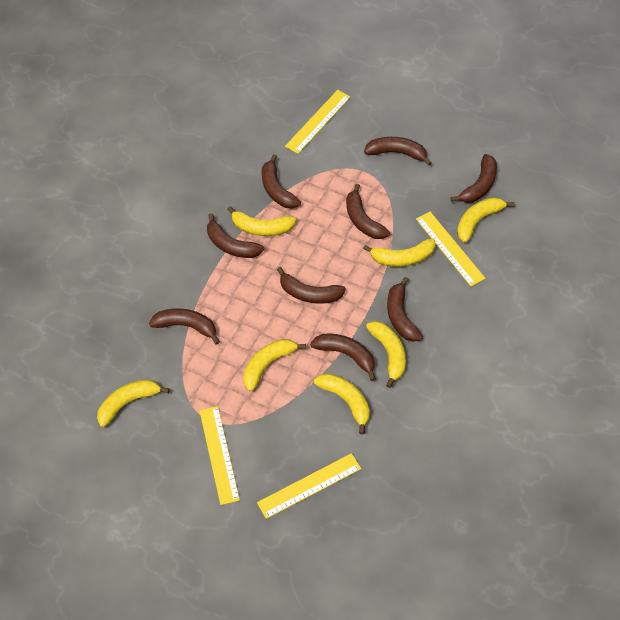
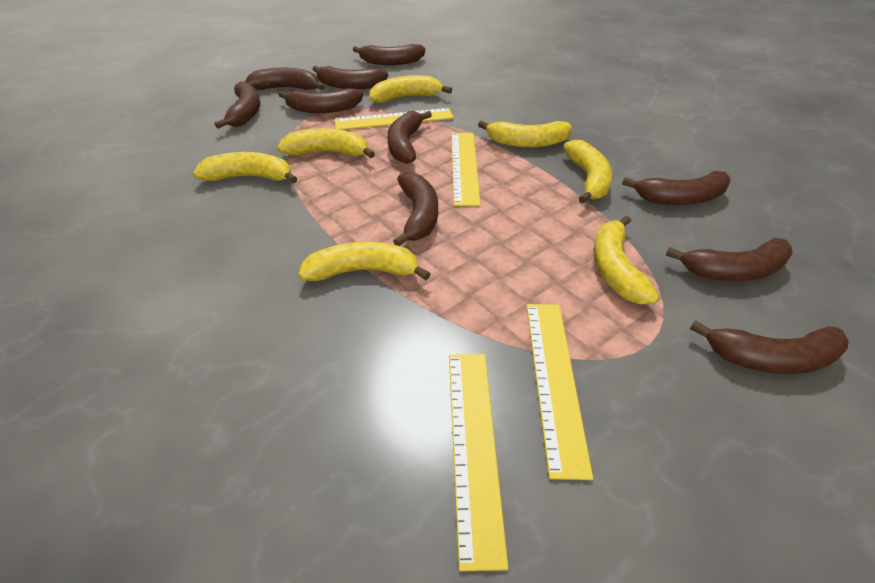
brown banana: [149,308,220,345] [207,213,264,258] [262,154,301,208] [277,267,346,304] [310,333,376,381] [346,184,390,239] [364,137,432,166] [387,277,423,342] [451,154,497,203] = 9 -> [215,81,260,129] [245,68,325,90] [278,88,363,113] [313,66,388,89] [353,44,425,65] [387,111,432,164] [393,172,438,246] [622,171,730,205] [666,238,793,281] [690,320,849,374] = 10

